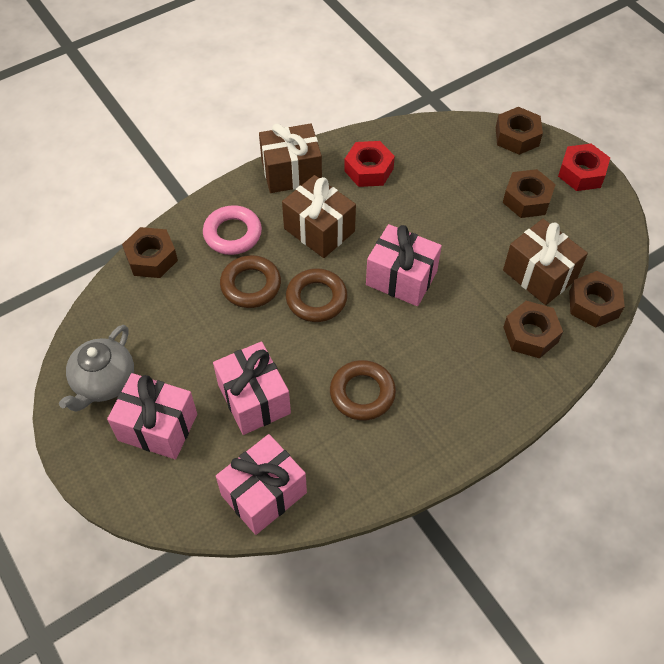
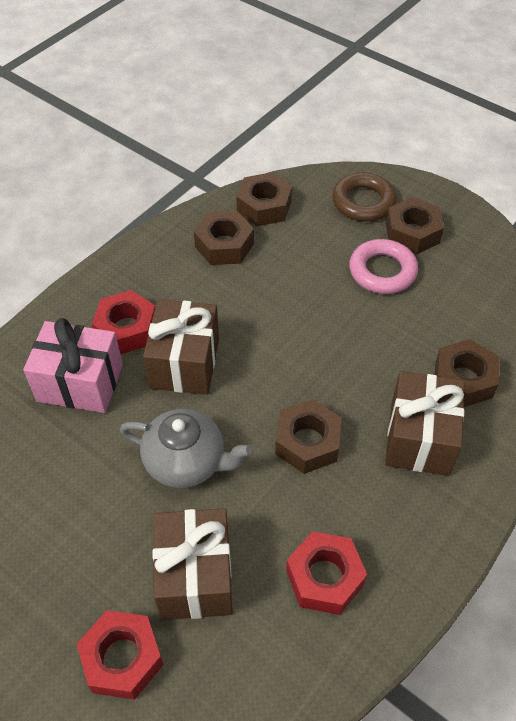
brown ring: [220,255,281,308] [286,268,348,322] [330,360,396,420] = 3 -> [332,173,397,222] = 1
pink gift: [107,373,197,460] [213,341,291,435] [216,434,307,535] [366,224,442,306] = 4 -> [23,318,123,413] = 1
red nut: [344,141,395,187] [558,144,610,191] = 2 -> [77,610,164,700] [92,290,155,354] [286,531,367,615] = 3

